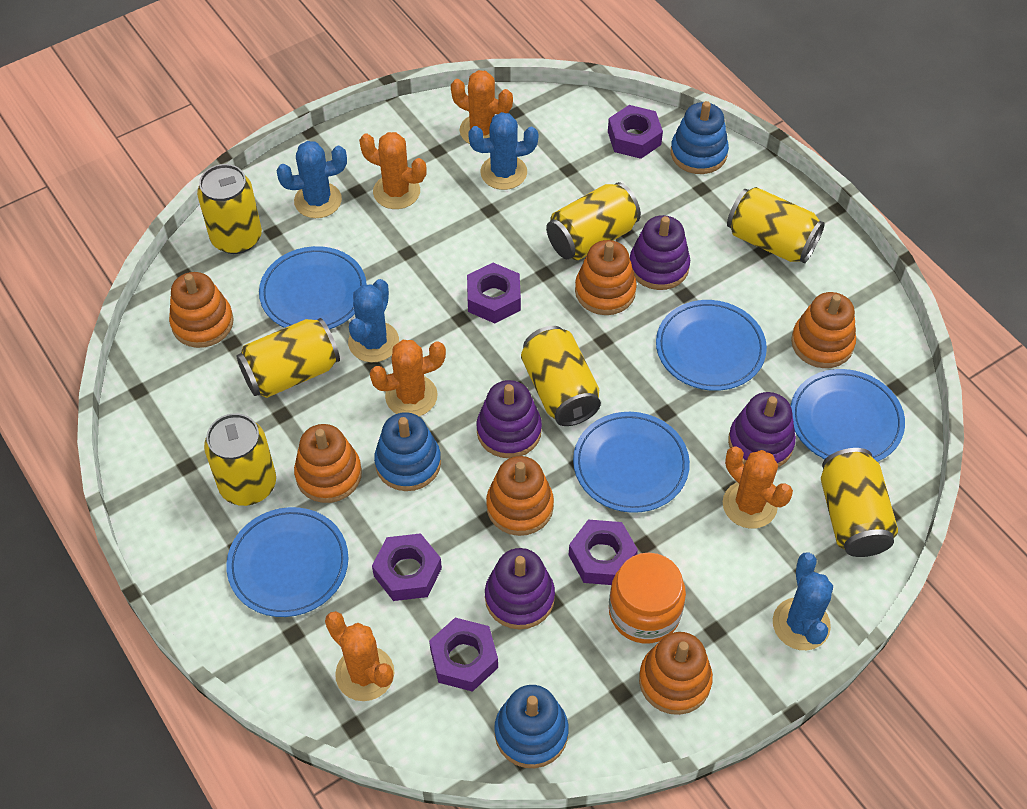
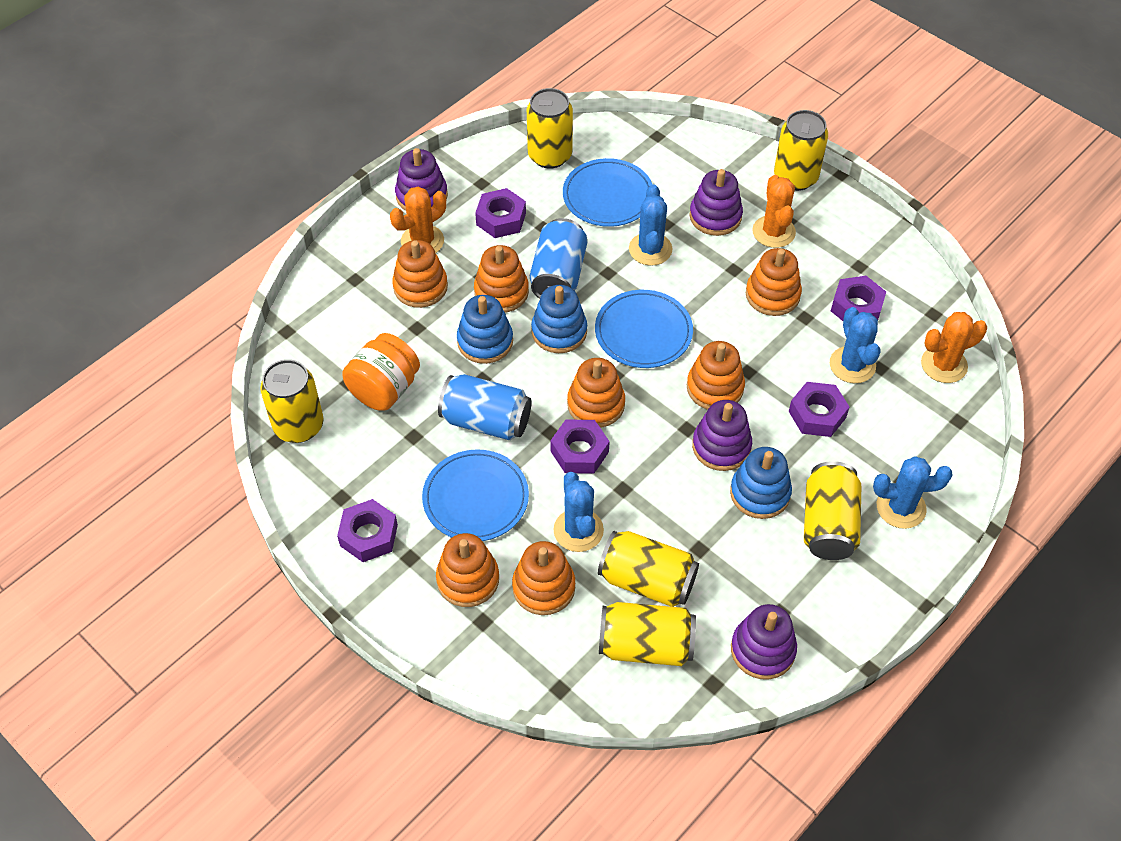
blue can: none = 0 -> [438,374,532,440] [530,218,588,299] = 2
blue plate: [226,507,348,617] [259,246,367,330] [573,412,690,513] [656,300,767,391] [791,369,905,462] = 5 -> [422,449,529,541] [563,158,653,227] [595,290,693,368] = 3
orange cactus: [325,611,394,701] [359,132,427,209] [370,340,446,416] [451,70,513,144] [723,446,793,529] = 5 -> [390,187,446,253] [752,175,796,248] [921,312,987,383] = 3
orange stacking toy: [169,272,234,348] [294,424,362,503] [486,456,554,536] [575,240,637,315] [639,632,713,715] [791,292,856,368] = 6 -> [392,240,448,308] [436,533,499,607] [474,245,529,313] [512,541,575,615] [567,358,625,428] [687,341,745,410] [746,248,802,316] = 7
yellow can: [197,164,262,254] [204,413,276,506] [236,318,340,398] [521,326,601,426] [546,182,641,260] [727,187,825,263] [821,448,898,557] = 7 -> [260,359,324,443] [527,88,573,169] [598,531,699,607] [599,602,696,666] [774,110,828,191] [804,461,861,560] = 6

